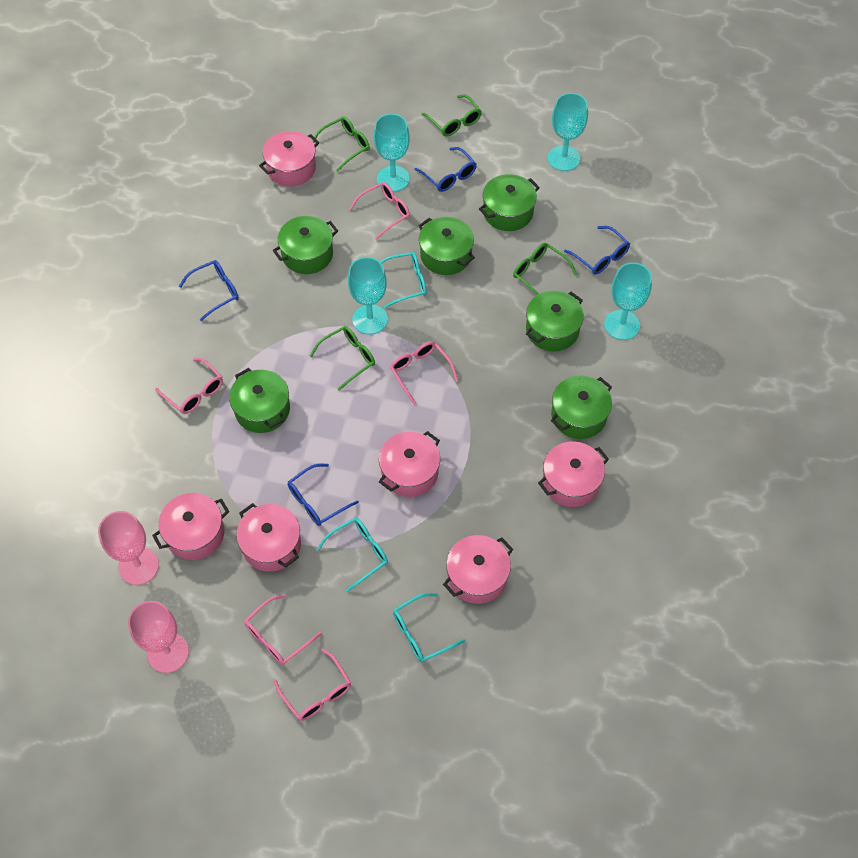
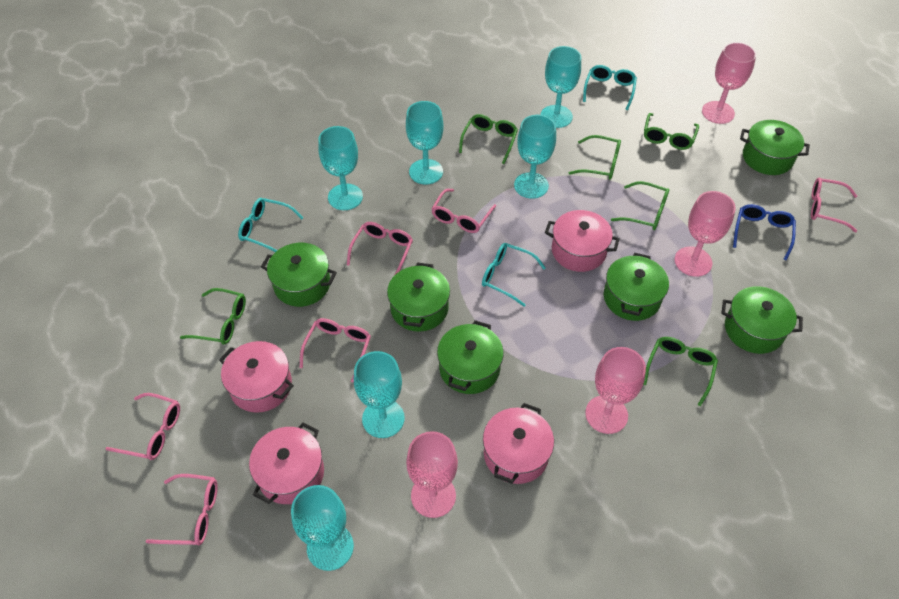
blue glasses: [179,260,239,321] [288,463,359,526] [415,147,476,192] [564,226,630,275] = 4 -> [733,204,796,260] = 1
green glasses: [310,326,375,391] [312,116,370,172] [421,95,482,136] [513,243,577,295] = 4 -> [180,288,246,345] [459,114,518,164] [569,135,621,180] [611,181,669,230] [643,337,718,406] [644,113,699,150] = 6
pink glasses: [155,358,223,414] [244,594,322,665] [274,648,351,721] [349,182,410,240] [390,341,458,405] = 5 -> [105,393,180,460] [146,474,218,546] [300,318,371,383] [347,222,413,276] [432,189,496,233] [811,178,857,232] = 6
pink goblet: [98,511,159,585] [128,601,189,673] = 2 -> [406,431,458,518] [585,347,646,434] [674,191,736,277] [702,42,756,124] = 4
pink pot: [152,493,229,560] [236,503,301,572] [259,131,319,187] [379,431,440,497] [443,535,513,604] [538,441,609,507] = 6 -> [219,341,294,413] [249,423,324,504] [483,403,554,484] [545,210,620,272] = 4
turquoise goblet: [348,257,388,334] [374,114,410,192] [548,93,588,171] [604,262,652,340] = 4 -> [291,485,354,571] [318,126,363,210] [354,351,405,438] [406,101,444,185] [514,115,556,199] [540,46,581,128] = 6

